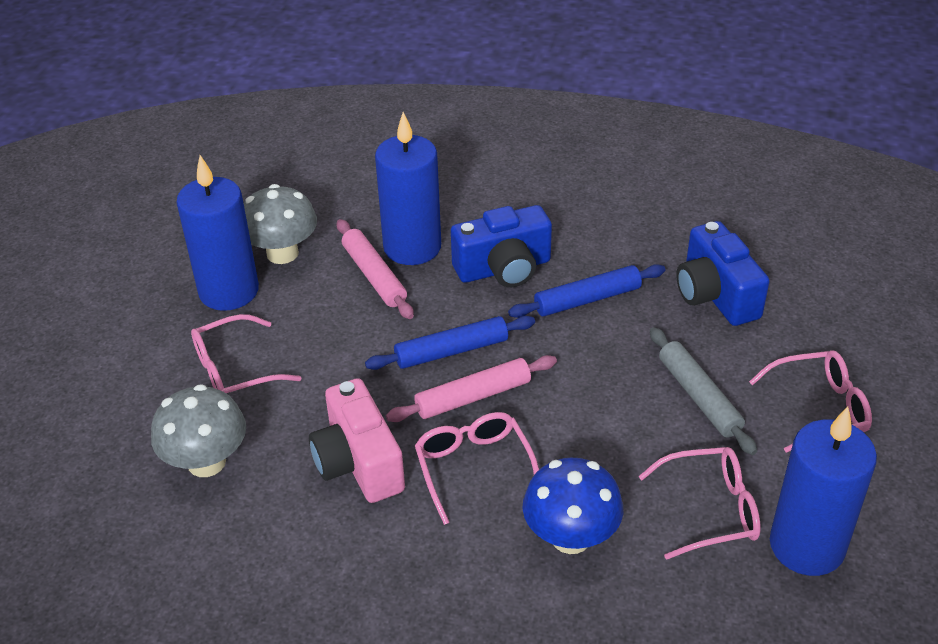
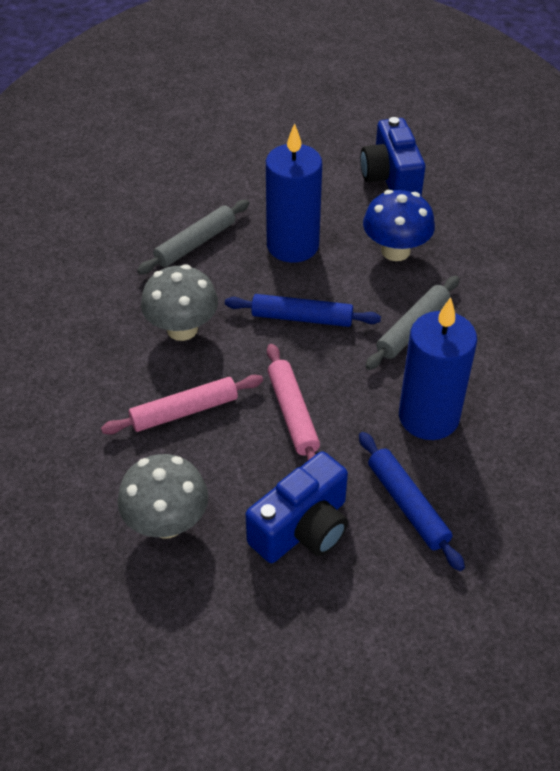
blue candle: [176,155,259,311] [375,112,441,265] [770,406,877,576] = 3 -> [266,123,322,263] [399,297,477,440] = 2
grey rolling pin: [650,327,757,455] = 1 -> [137,200,249,274] [365,276,459,370] = 2
pink camera: [309,378,405,503] = 1 -> none = 0
pink glasses: [191,314,302,393] [415,412,539,525] [639,447,761,560] [749,350,872,453] = 4 -> none = 0

